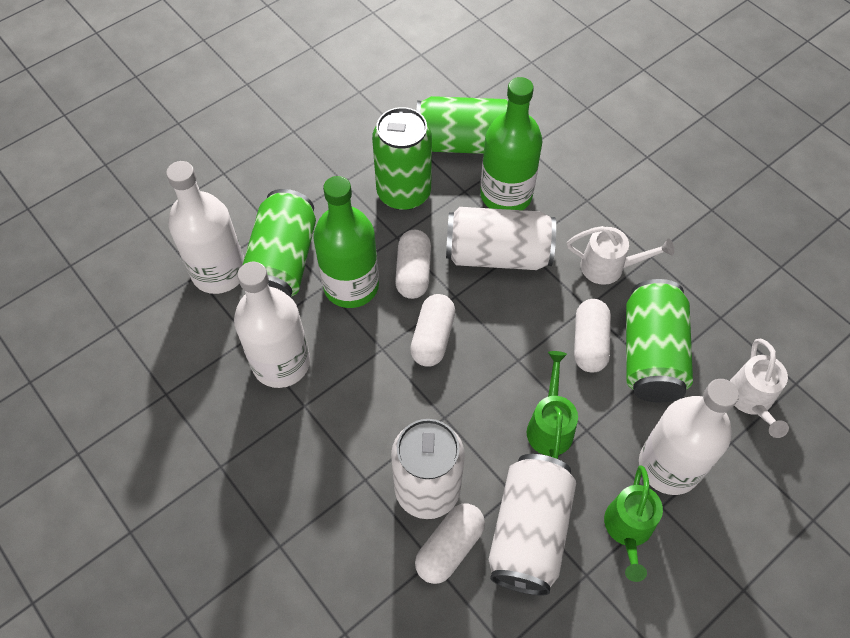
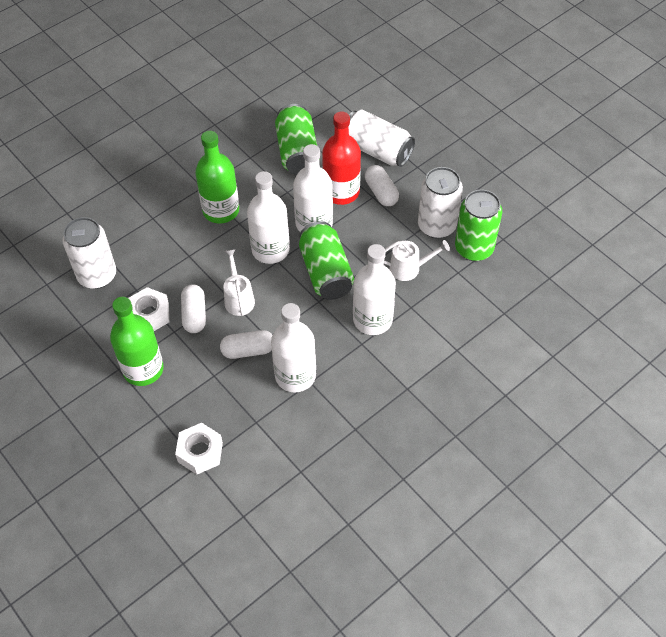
green can: [243,189,316,297] [372,107,432,210] [416,96,508,154] [626,279,693,403] = 4 -> [275,104,317,175] [299,221,354,300] [455,189,502,261] = 3
green watering can: [527,351,578,459] [604,465,663,582] = 2 -> none = 0
red bottle: none = 0 -> [322,111,361,205] = 1
white bottle: [166,161,244,294] [234,262,310,388] [639,379,739,495] = 3 -> [247,171,290,264] [271,303,316,393] [293,144,333,232] [353,244,396,335] = 4
white capsule: [395,230,431,299] [410,294,455,367] [415,503,485,584] [574,299,611,373] = 4 -> [181,284,206,333] [220,330,273,359] [365,165,399,206] = 3
white nut: none = 0 -> [128,287,169,331] [175,423,223,474] = 2

